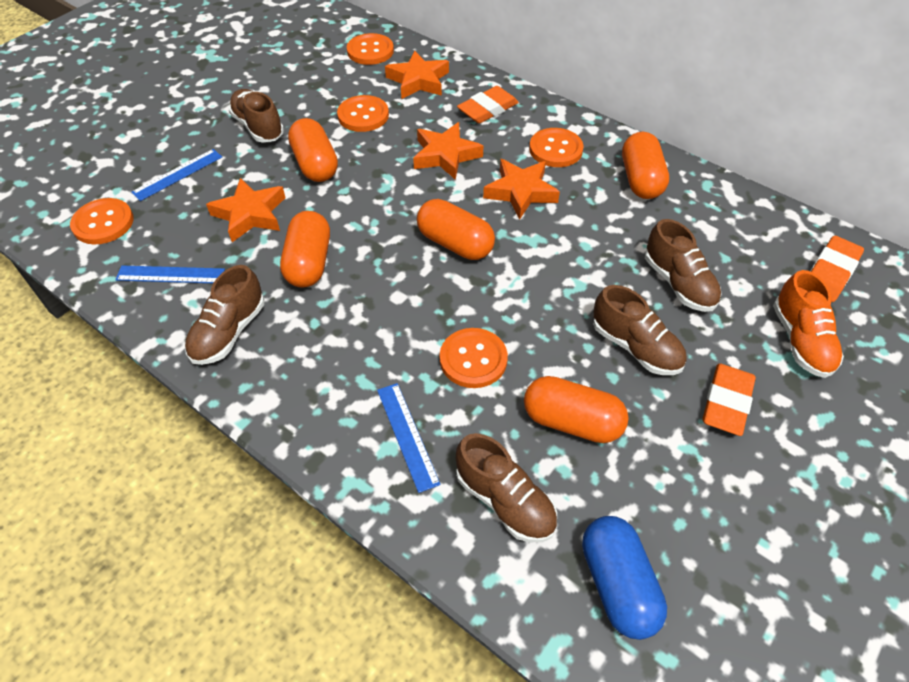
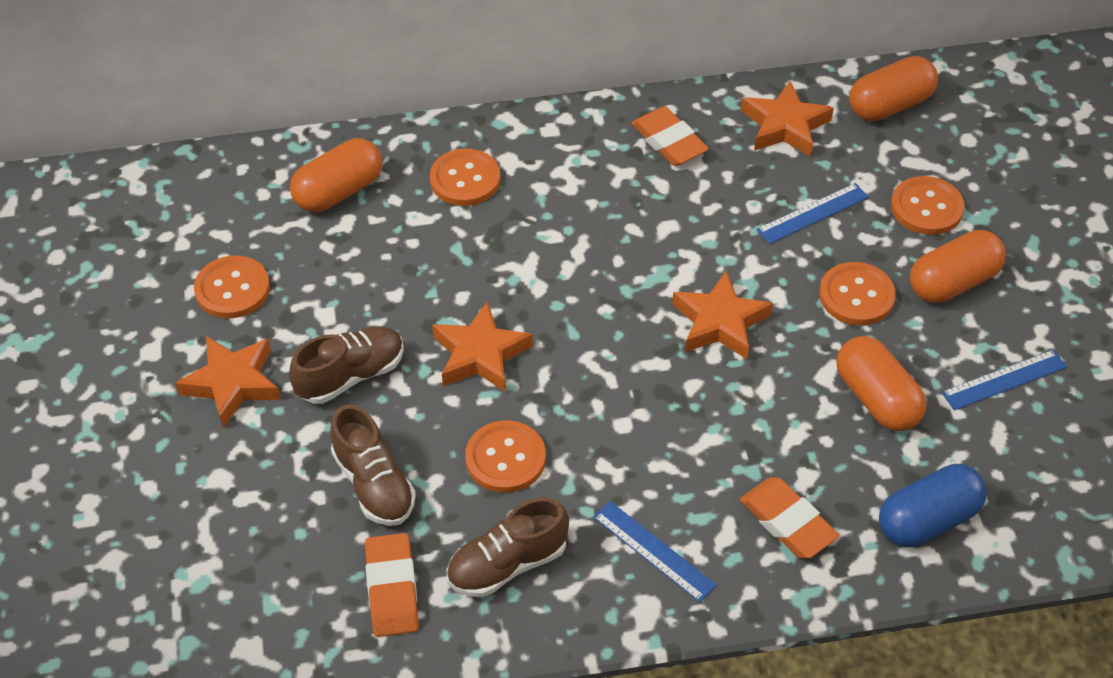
brown shoe: [185,265,264,365] [228,89,284,143] [456,433,557,542] [593,285,686,375] [645,219,722,312] = 5 -> [289,326,404,404] [330,404,416,526] [446,497,569,597] = 3
orange capsule: [280,211,330,288] [288,118,338,182] [417,199,495,260] [524,376,629,443] [622,132,669,199] = 5 -> [290,138,383,212] [836,336,927,431] [849,56,938,121] [910,230,1006,303] = 4
orange shoe: [773,270,844,378] = 1 -> none = 0

